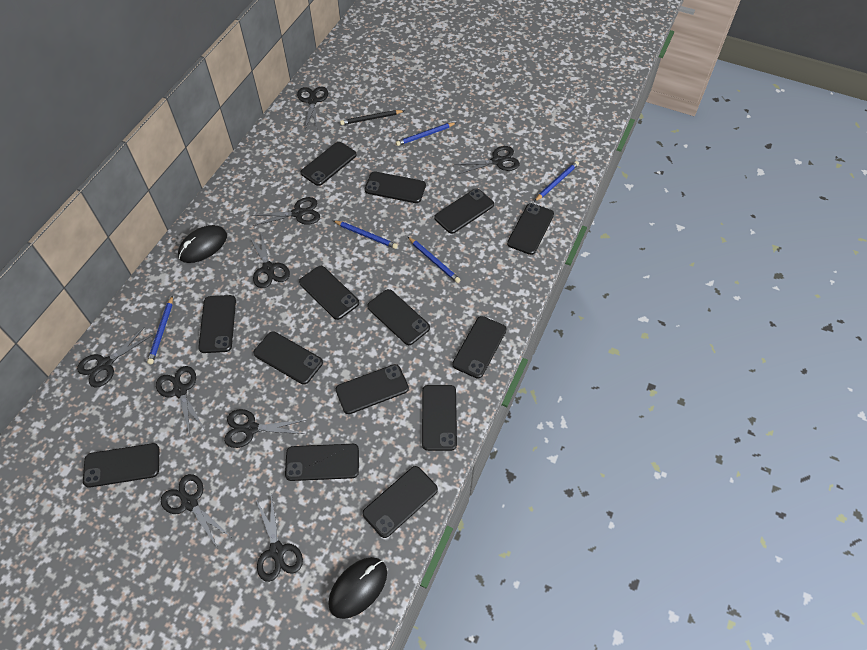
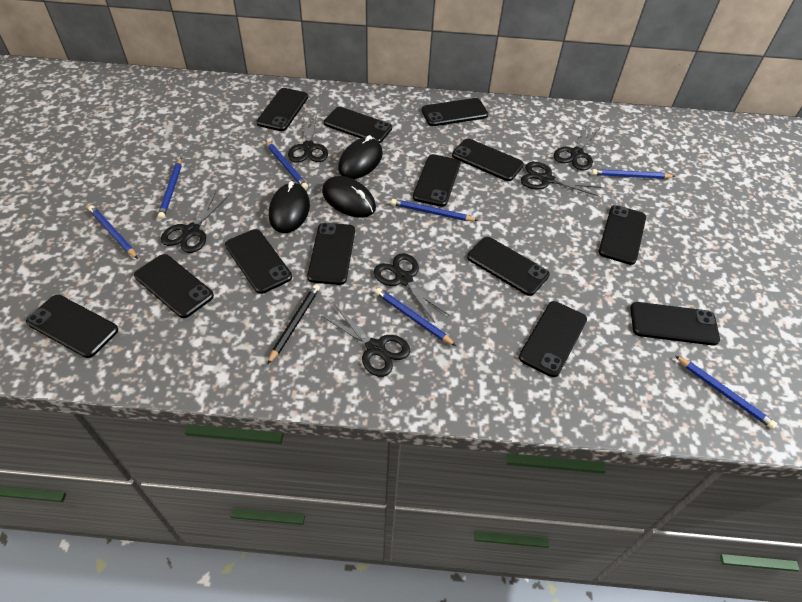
black mouse: [178,225,227,263] [328,557,387,619] = 2 -> [269,181,310,233] [322,176,376,218] [338,135,383,179] = 3
black phone: [83,443,159,488] [198,295,236,353] [253,331,323,384] [285,444,359,481] [299,266,359,320] [301,142,357,186] [336,364,409,414] [362,466,438,538] [365,172,426,203] [367,289,430,345] [422,385,457,451] [434,188,494,234] [452,316,507,379] [507,203,554,255] = 14 -> [26,295,118,358] [134,254,214,318] [225,229,292,294] [256,88,308,131] [307,223,355,285] [324,107,392,143] [413,154,460,207] [421,98,488,126] [452,138,524,181] [467,237,550,296] [519,301,587,377] [599,205,646,265] [630,302,720,346] = 13
black scissors: [77,327,153,388] [156,366,205,435] [161,474,231,548] [224,409,306,448] [249,232,290,288] [251,197,320,226] [256,493,303,582] [297,87,328,129] [454,146,520,174] = 9 -> [161,191,230,253] [288,114,328,163] [322,304,410,377] [374,253,450,323] [521,162,602,197] [554,125,601,171] = 6
blue pencil: [147,295,173,364] [333,220,398,249] [396,122,457,146] [408,237,460,283] [534,161,579,202] = 5 -> [88,205,138,259] [158,158,182,219] [266,140,308,189] [375,288,456,346] [391,199,479,221] [592,169,676,179] [675,356,777,429] = 7

